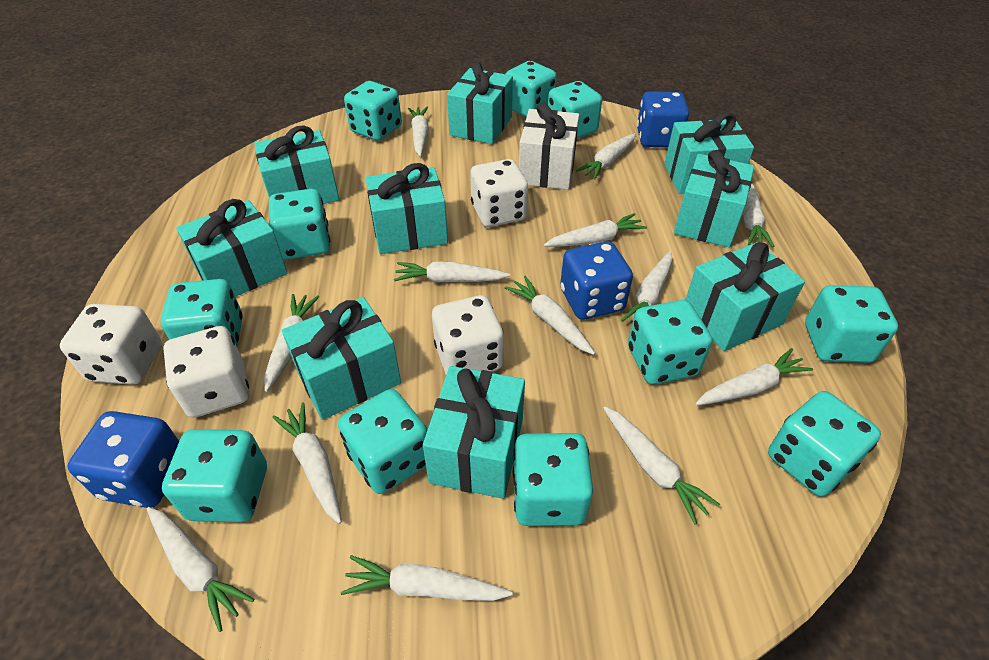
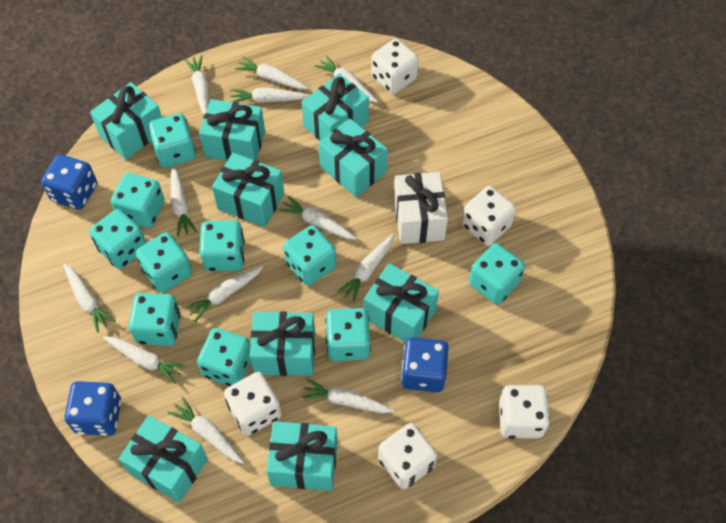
turquoise dice: [161,279,243,348] [162,429,267,522] [269,189,330,259] [338,389,427,494] [344,81,402,141] [506,61,557,117] [513,433,593,526] [548,81,602,138] [628,300,712,384] [768,391,881,496] [805,285,898,363] = 11 -> [89,209,146,269] [111,173,165,228] [128,293,180,346] [136,232,192,293] [148,113,196,168] [197,328,251,386] [199,220,245,272] [283,225,336,286] [325,308,371,361] [469,243,525,304] = 10
white carrot: [147,507,254,632] [264,294,319,392] [273,403,342,524] [341,555,513,601] [394,261,510,283] [408,107,429,157] [505,276,595,355] [544,213,647,247] [576,133,636,180] [603,407,720,524] [621,251,673,322] [695,348,813,405] [743,184,775,247] = 13 -> [63,263,116,333] [103,336,186,384] [168,397,245,464] [171,165,197,237] [184,55,209,115] [184,266,263,322] [231,88,309,103] [235,56,308,89] [279,196,357,240] [301,378,394,413] [314,55,378,103] [337,234,394,303] = 12
white dice: [60,304,162,385] [163,326,249,418] [432,295,504,375] [470,159,528,227] = 4 -> [224,372,282,436] [371,39,419,94] [378,423,437,489] [462,186,516,246] [499,385,550,438] = 5

